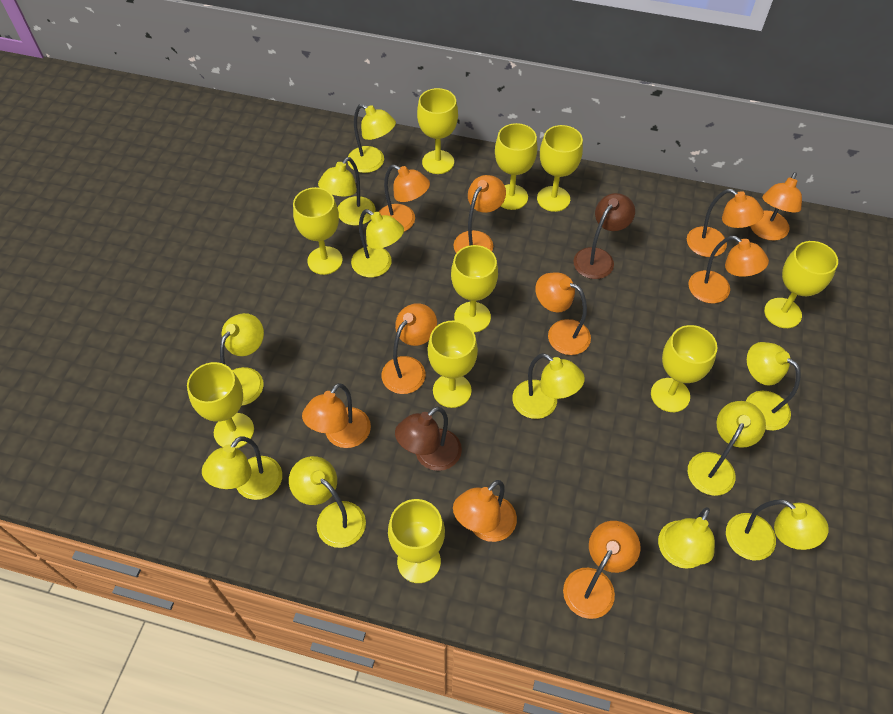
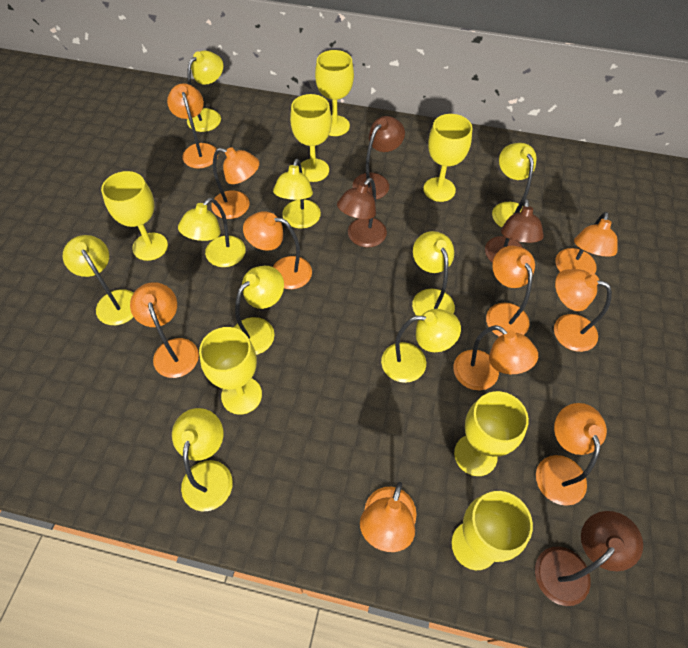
brown lamp: [395,407,462,471] [573,193,635,279] = 2 -> [337,178,387,247] [353,116,405,199] [485,199,544,263] [535,511,643,606] = 4
yellow goblet: [187,362,254,448] [293,187,343,275] [388,499,445,583] [417,88,458,174] [428,321,478,408] [451,245,498,333] [495,123,537,210] [537,125,583,212] [651,325,717,412] [764,241,838,328] = 10 -> [101,171,168,261] [199,327,262,415] [290,94,332,182] [315,50,354,136] [423,114,472,202] [451,491,533,570] [454,391,529,476] = 7
yellow lamp: [202,436,282,500] [220,313,264,406] [289,456,366,548] [318,157,375,226] [348,104,396,173] [351,209,404,277] [512,353,585,419] [658,507,715,569] [688,401,766,496] [726,499,829,560] [746,342,801,431] = 11 -> [63,235,133,325] [172,408,233,511] [178,198,246,267] [187,51,223,132] [234,266,284,355] [273,159,321,229] [381,309,461,383] [412,231,455,316] [492,143,537,227] = 9

